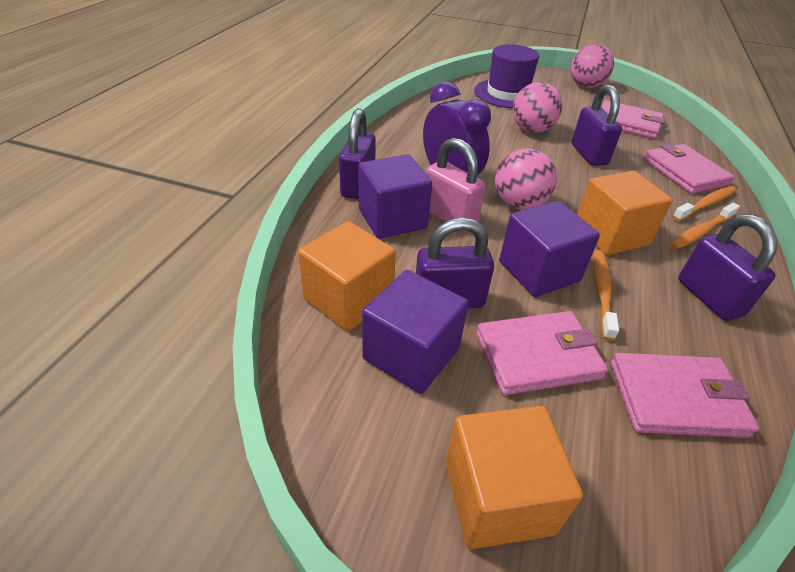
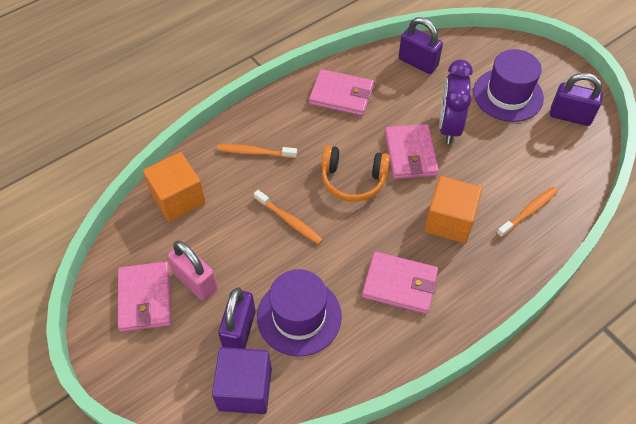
orange cube: [298,221,396,331] [446,406,583,549] [577,170,673,255] = 3 -> [143,152,205,222] [424,176,482,243] = 2
orange headphones: none = 0 -> [321,146,390,202] = 1
pink ball: [495,148,557,210] [513,82,562,133] [571,44,614,88] = 3 -> none = 0
purple cube: [358,154,432,239] [362,270,469,394] [499,201,600,297] = 3 -> [212,347,272,414] = 1
purple hat: [474,44,539,108] = 1 -> [257,269,342,357] [473,49,544,122] = 2
purple padlock: [339,108,376,199] [416,218,494,308] [572,85,622,166] [678,214,777,321] = 4 -> [218,287,256,349] [399,17,443,74] [550,73,603,126] = 3

